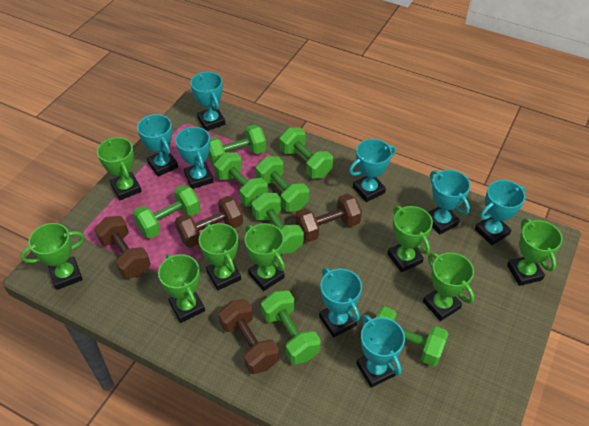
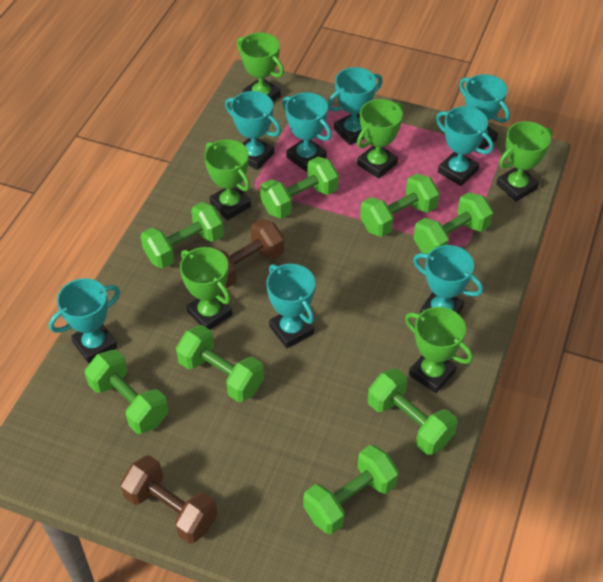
brown dumbbell: [95,216,151,279] [175,196,243,248] [218,299,279,374] [295,193,362,242] = 4 -> [120,455,218,544] [213,219,284,289] = 2
green trophy: [20,223,85,290] [97,137,142,200] [158,254,205,323] [199,223,241,290] [245,223,285,291] [388,206,433,272] [423,253,475,321] [507,218,563,286] = 8 -> [180,247,232,330] [204,139,251,220] [237,33,284,101] [357,99,403,179] [405,307,473,393] [496,121,553,202] = 6

